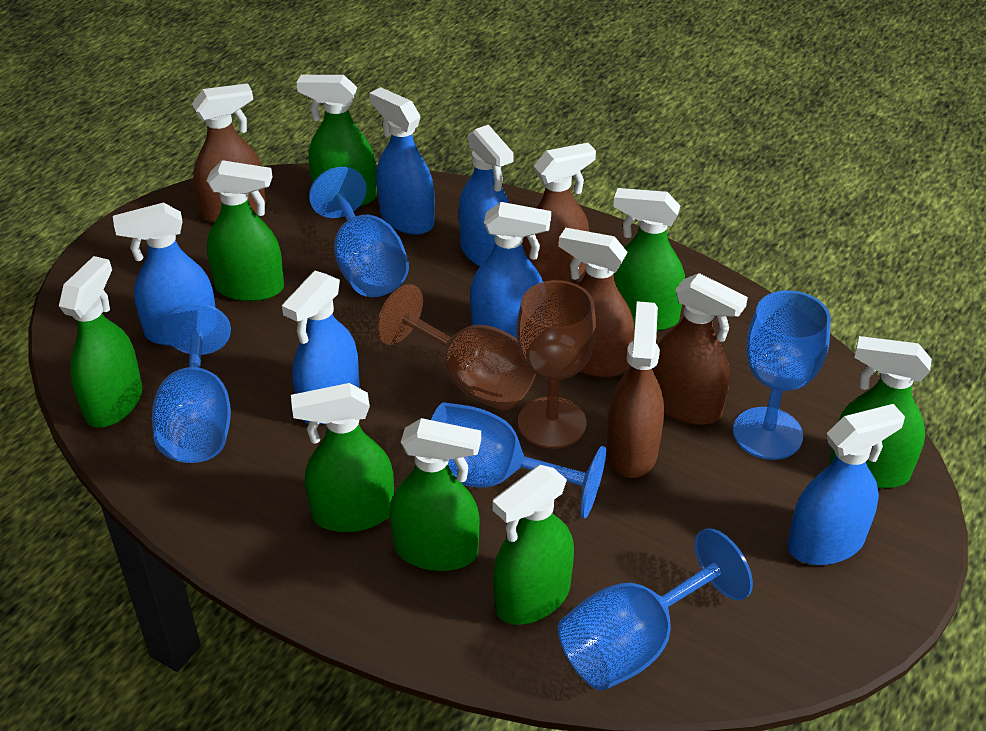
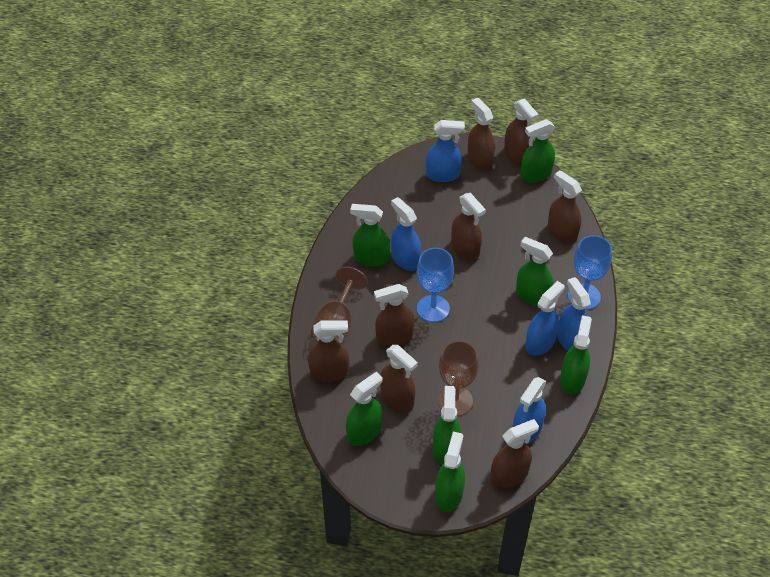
blue goblet: [152,303,231,463] [309,167,409,297] [431,402,606,519] [558,528,753,691] [733,290,831,460] = 5 -> [417,248,454,322] [568,235,612,310] = 2
blue spray bottle: [113,202,216,346] [282,271,360,425] [369,87,434,235] [459,125,514,266] [470,202,551,339] [788,404,905,565] = 6 -> [391,197,421,271] [426,120,465,182] [513,377,546,444] [525,281,565,356] [557,277,591,351] = 5
brown spray bottle: [192,83,266,223] [522,143,596,282] [559,228,634,377] [607,301,664,478] [652,273,748,425] = 5 -> [308,320,349,382] [374,284,415,346] [380,345,418,411] [451,193,486,260] [467,98,495,170] [491,419,539,488] [504,99,538,165] [548,170,582,243] = 8
green spray bottle: [59,256,143,428] [206,160,284,302] [291,383,394,532] [296,75,377,207] [390,418,481,571] [493,465,574,625] [613,188,685,331] [830,336,932,488] = 8 -> [346,372,382,446] [350,204,390,267] [433,386,461,465] [435,432,465,512] [516,237,554,306] [520,119,555,183] [560,315,592,395] = 7

